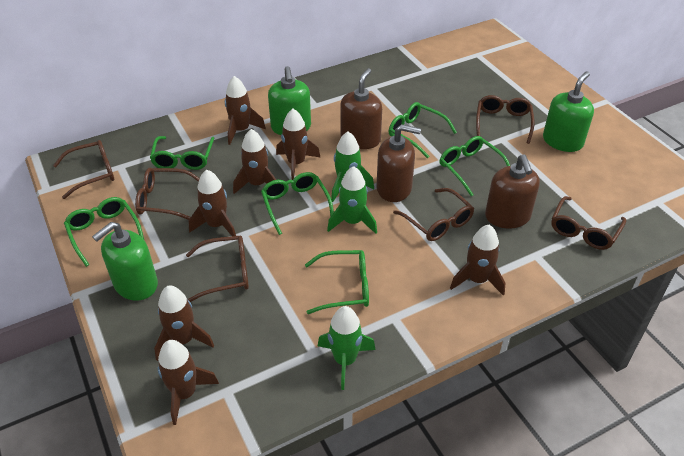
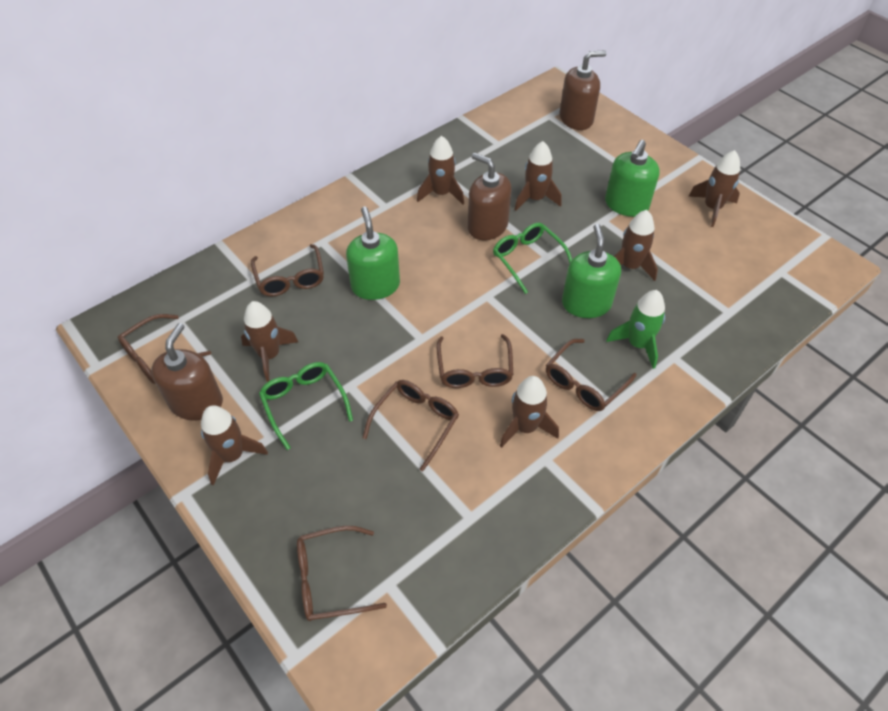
green glasses: [64,197,144,267] [150,136,214,170] [261,172,334,235] [305,250,369,314] [389,102,457,158] [439,136,510,196] = 6 -> [259,362,353,450] [493,223,572,294] = 2
green rocket: [318,306,375,390] [327,166,377,233] [331,132,374,202] = 3 -> [606,290,665,369] = 1

